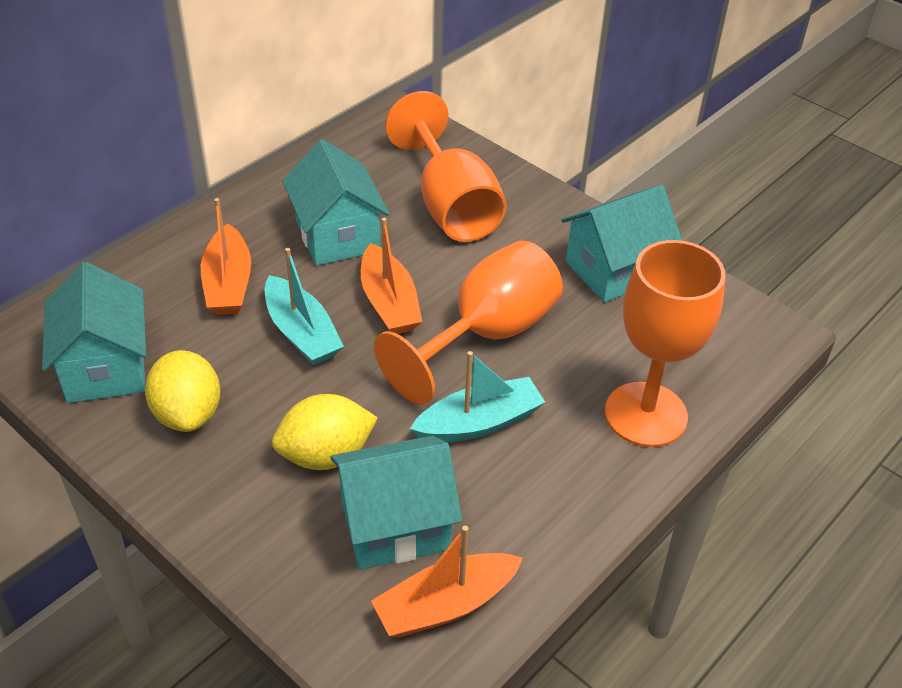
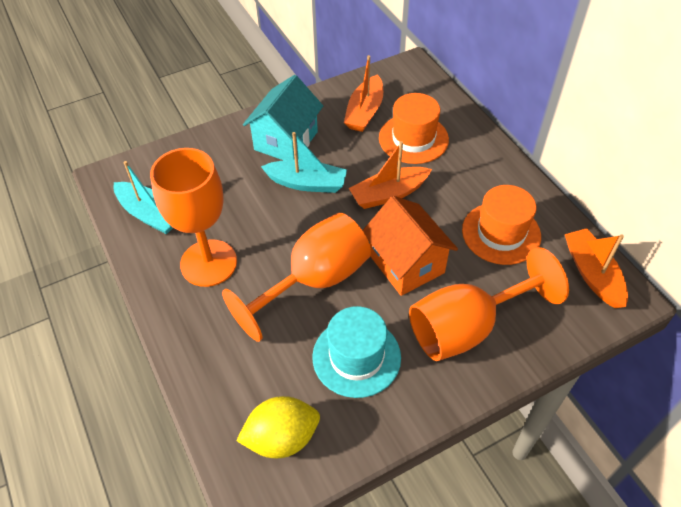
orange hat: none = 0 -> [379,93,449,164] [462,185,541,265] = 2
orange house: none = 0 -> [362,196,458,296] = 1
turquoise hat: none = 0 -> [313,306,401,398] = 1
turquoise house: [42,262,146,403] [282,139,389,266] [330,436,462,570] [562,185,682,302] = 4 -> [243,75,323,160] = 1
yellow lemon: [145,350,221,432] [272,394,378,470] = 2 -> [236,396,320,458] = 1

